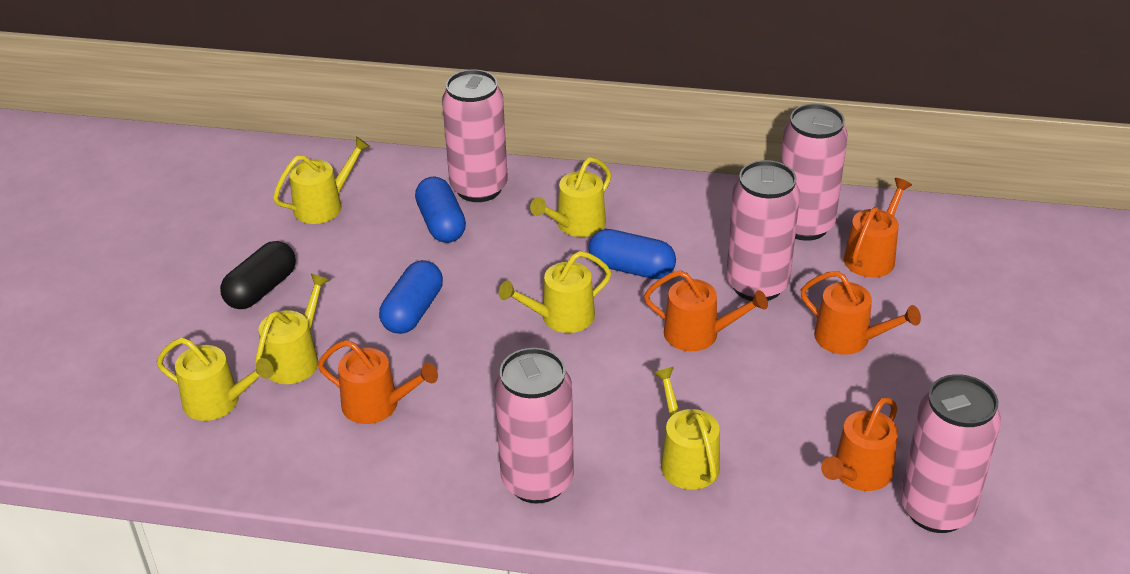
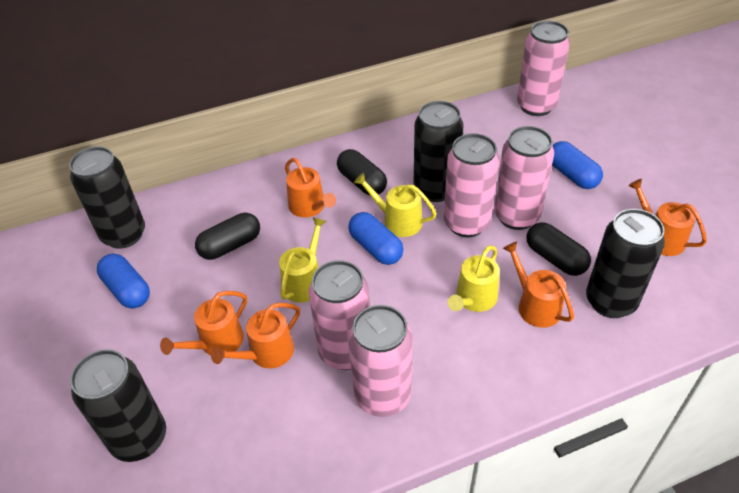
black can: none = 0 -> [69,146,145,249] [70,349,166,462] [414,101,463,202] [586,209,665,318] = 4
black capsule: [220,241,296,309] = 1 -> [195,213,260,260] [337,149,387,195] [526,222,591,276] = 3
yellow watering can: [156,338,274,421] [255,273,329,384] [273,136,370,224] [499,251,611,333] [530,157,611,237] [653,367,720,490] = 6 -> [279,217,327,303] [354,173,437,237] [448,245,500,312] = 3

